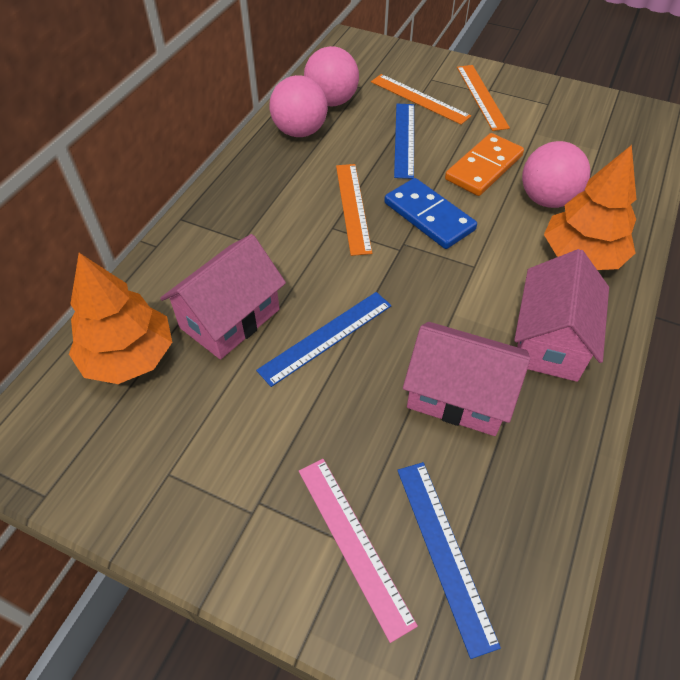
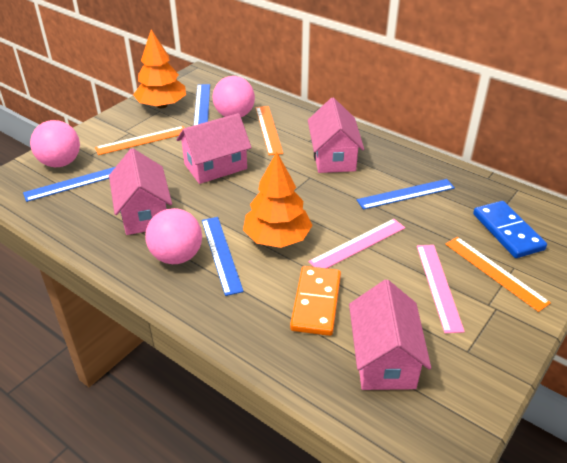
blue ruler: [256,292,392,387] [394,104,414,179] [397,462,501,659] = 3 -> [23,167,115,202] [194,84,210,125] [202,217,244,296] [356,179,455,210] = 4
pink house: [160,234,286,360] [403,322,531,436] [514,249,609,382] = 3 -> [109,148,172,235] [177,113,252,184] [308,97,364,173] [349,280,431,390] = 4
pink ruler: [299,459,418,643] = 1 -> [308,219,405,268] [417,245,465,333] = 2

